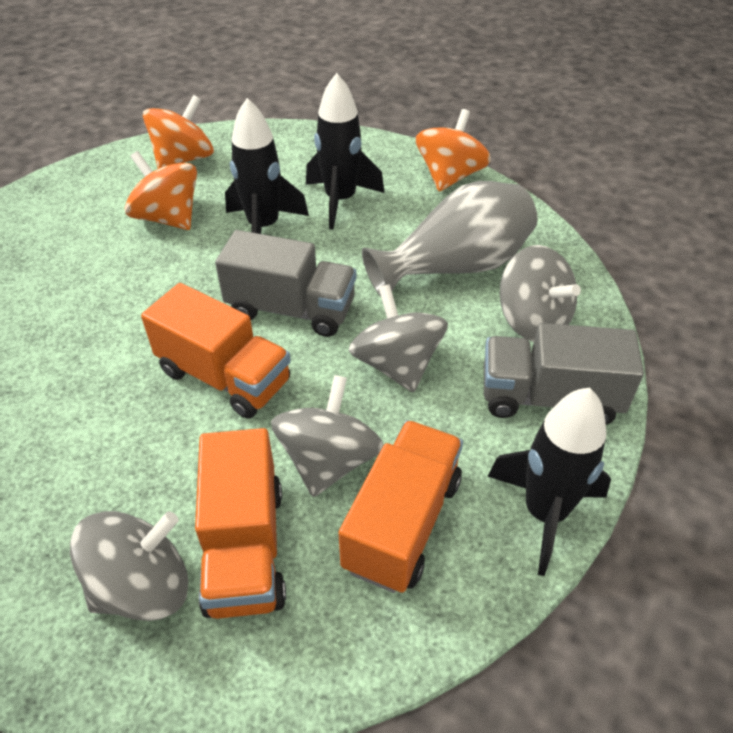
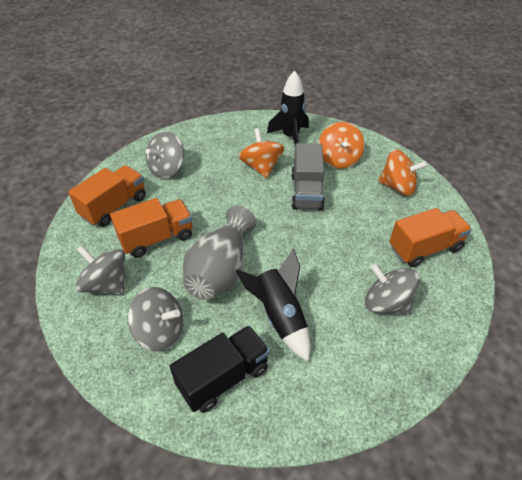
black rocket: [225,98,309,234] [306,73,385,230] [488,387,611,576] = 3 -> [236,249,311,362] [267,71,309,144] = 2
black truck: none = 0 -> [169,325,270,413] = 1
grey truck: [215,230,356,337] [484,323,644,425] = 2 -> [291,143,325,210] = 1

